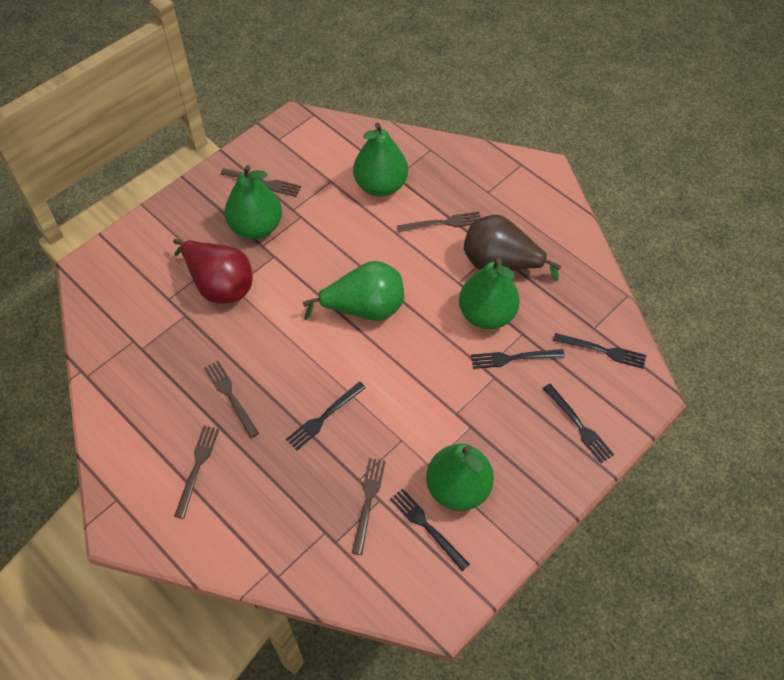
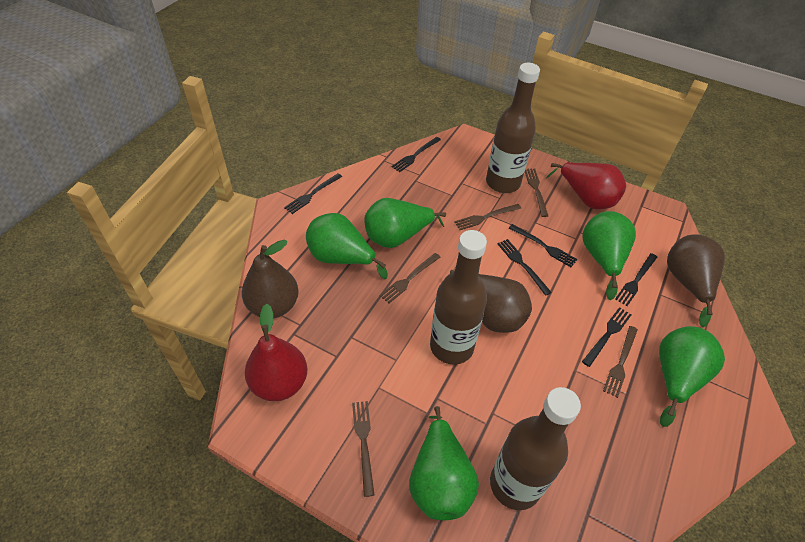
black fork: [286,382,366,451] [390,488,470,571] [471,349,565,369] [543,384,614,464] [553,333,646,369] = 5 -> [284,173,342,214] [392,137,441,172] [497,239,552,296] [509,224,577,267] [582,307,631,367] [615,253,657,306] = 6
brown bottle: none = 0 -> [430,230,487,365] [486,63,540,193] [490,387,581,510] = 3
brown pear: [464,215,561,281] = 1 -> [242,240,299,318] [450,270,532,333] [667,234,725,327] = 3
red pear: [173,239,253,304] = 1 -> [245,304,307,401] [546,162,626,209] = 2

